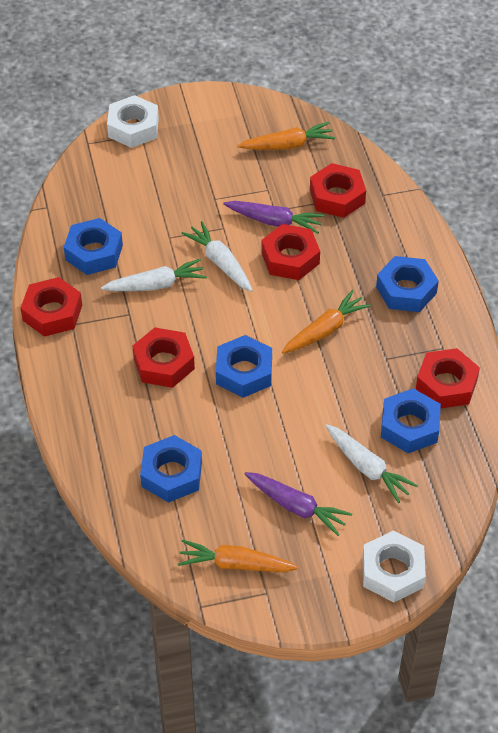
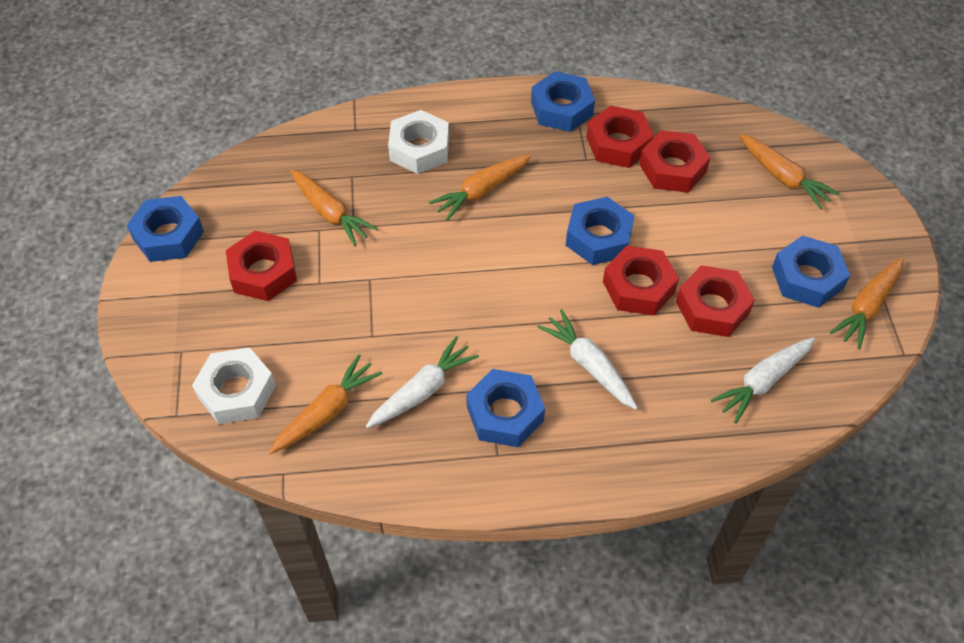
orange carrot: [178,539,299,572] [237,122,336,150] [282,290,371,354] = 3 -> [269,354,382,454] [290,169,378,246] [429,154,531,221] [739,134,840,210] [830,257,904,350] = 5
purple carrot: [223,201,324,234] [245,472,352,536] = 2 -> none = 0

